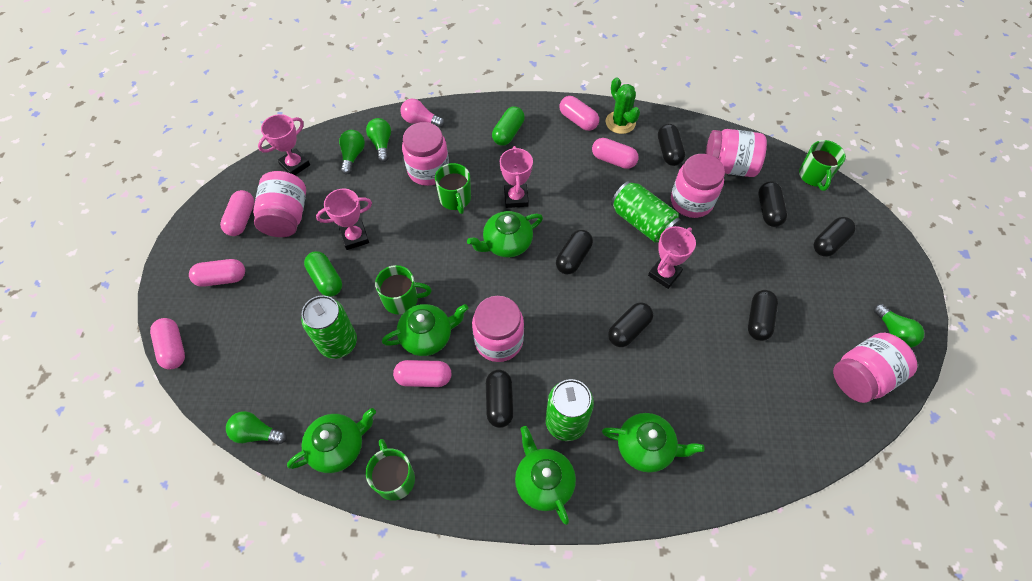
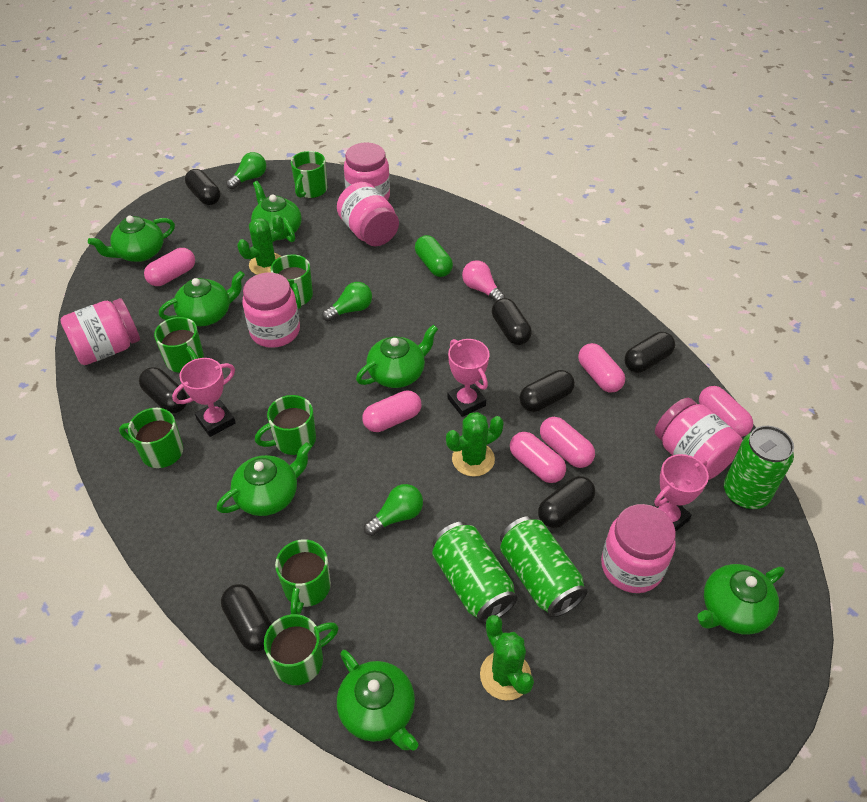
green cactus: [606,78,640,134] = 1 -> [237,215,284,275] [446,412,504,477] [480,615,534,700] = 3
green capsule: [304,251,342,297] [492,106,525,146] = 2 -> [415,235,453,277] = 1
green light bulb: [226,411,287,444] [339,130,365,175] [366,118,391,162] [873,304,924,348] = 4 -> [226,152,266,190] [322,282,372,322] [364,484,423,536] = 3
green mug: [366,439,415,501] [375,265,432,314] [435,163,471,214] [799,140,846,191] = 4 -> [119,408,183,468] [154,317,204,373] [255,395,316,455] [264,614,339,685] [271,254,313,309] [275,539,331,615] [291,151,327,198] = 7
green teapot: [287,408,376,473] [382,304,468,356] [467,211,543,257] [515,426,576,525] [602,413,705,473] = 5 -> [88,216,175,262] [159,271,245,326] [217,442,312,516] [251,181,302,242] [337,650,418,751] [356,325,438,388] [697,564,785,635] = 7
pink trophy: [258,114,310,175] [316,189,372,250] [500,146,533,208] [648,226,696,289] = 4 -> [172,358,236,437] [447,339,489,417] [653,454,709,531] = 3

